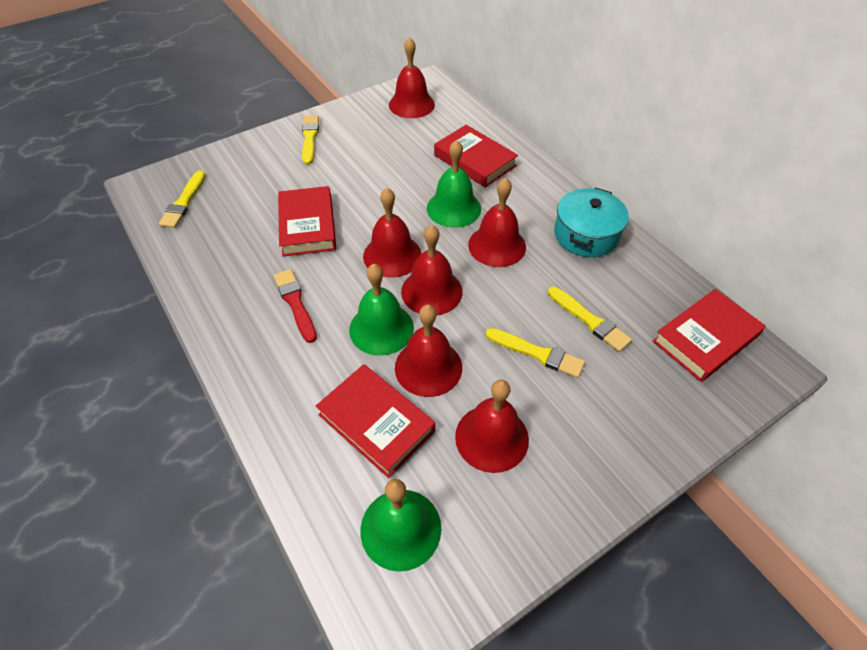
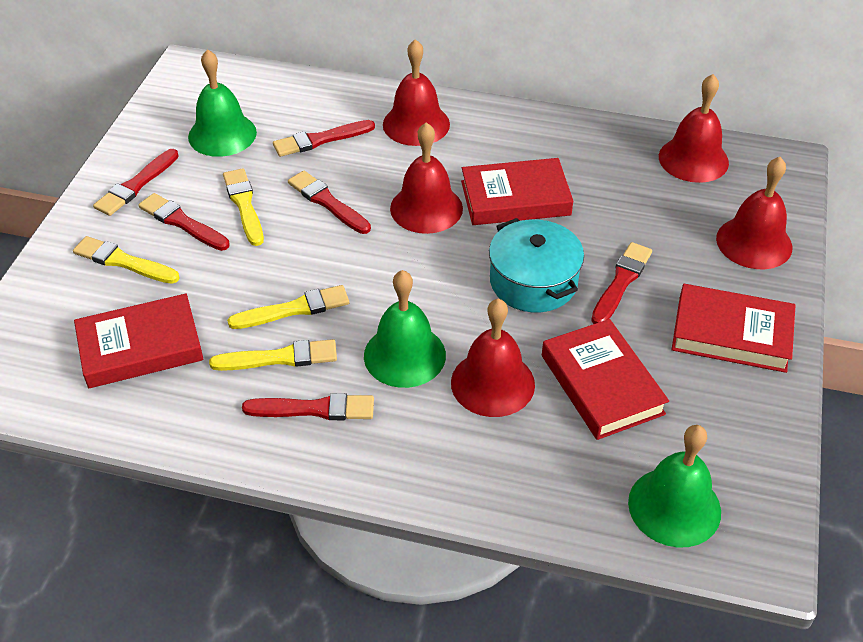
red bell: [363,188,422,278] [389,37,435,118] [395,305,462,397] [401,225,463,316] [455,380,529,473] [468,178,526,267] = 6 -> [383,39,450,146] [390,122,463,234] [451,298,535,417] [659,74,729,183] [716,157,793,269] = 5
red brush: [274,269,317,343] = 1 -> [93,149,179,216] [138,193,230,251] [242,393,374,420] [273,120,375,157] [288,171,371,234] [591,242,652,324] = 6

